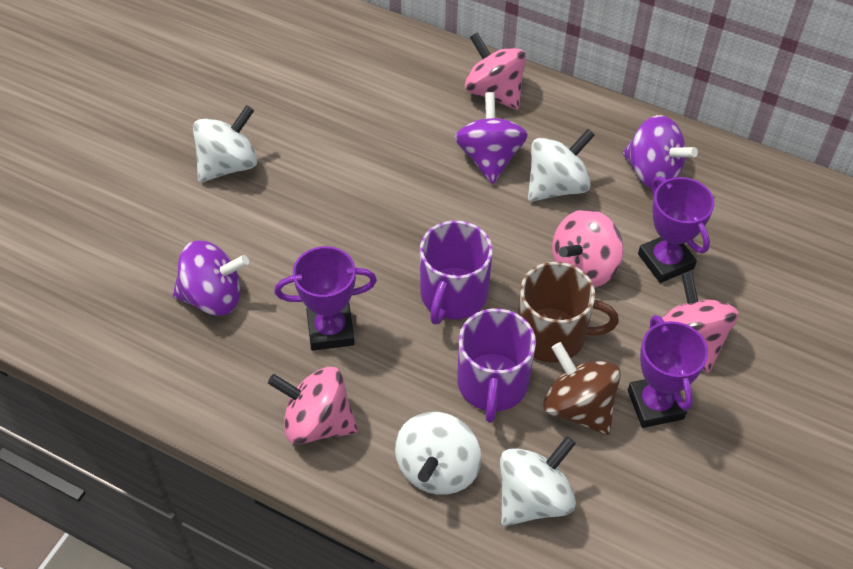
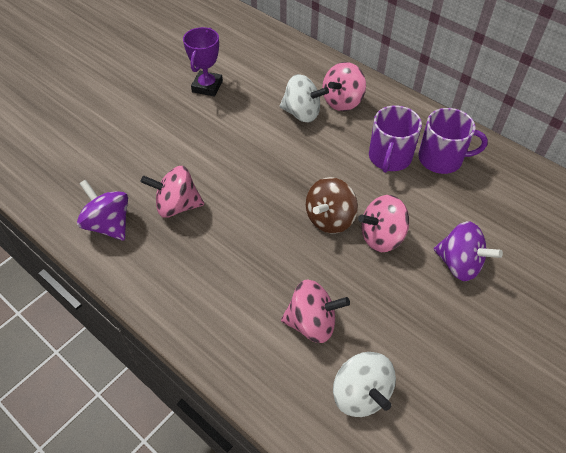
brown mug: [518,262,619,363] = 1 -> none = 0
purple spinning top: [173,241,249,316] [455,92,528,184] [623,115,698,188] = 3 -> [77,180,128,240] [434,221,503,281] = 2
purple trophy: [274,246,377,351] [628,315,708,428] [638,176,714,283] = 3 -> [183,27,223,97] = 1
white spinning top: [193,105,257,183] [395,412,481,495] [500,436,576,526] [528,129,595,202] = 4 -> [280,74,329,122] [333,352,396,417] = 2

